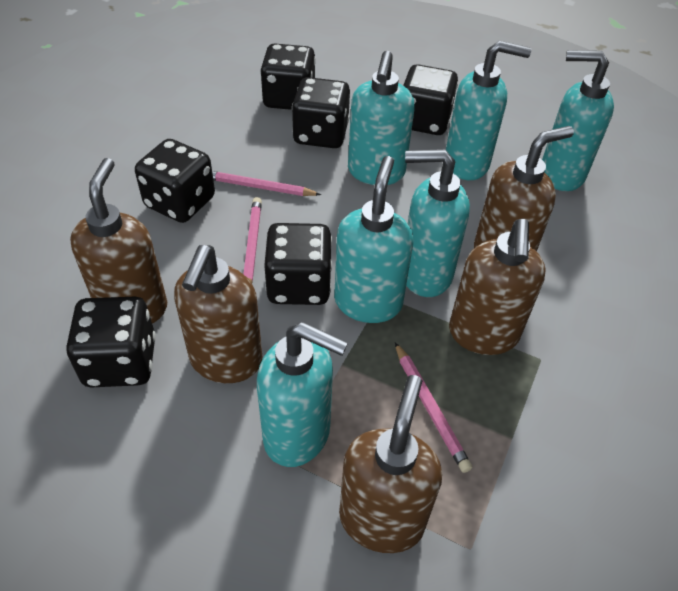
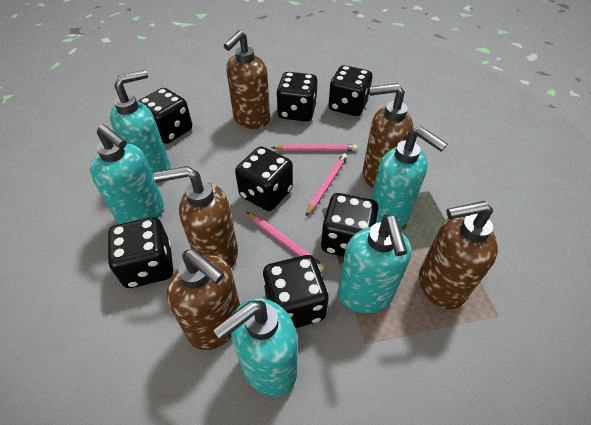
black dice: [66,297,156,388] [135,139,215,223] [260,43,316,110] [264,223,332,305] [292,77,350,148] [403,64,458,135] = 6 -> [108,217,173,288] [138,88,192,144] [235,146,293,211] [262,255,329,328] [276,72,317,122] [321,193,379,257] [328,65,372,116] = 7
turquoise soap dispenser: [257,322,348,467] [334,156,413,323] [348,51,415,185] [405,149,470,297] [446,41,531,180] [542,50,614,191] = 6 -> [90,124,164,224] [110,70,171,177] [213,298,298,397] [338,215,412,314] [371,126,447,228] = 5

